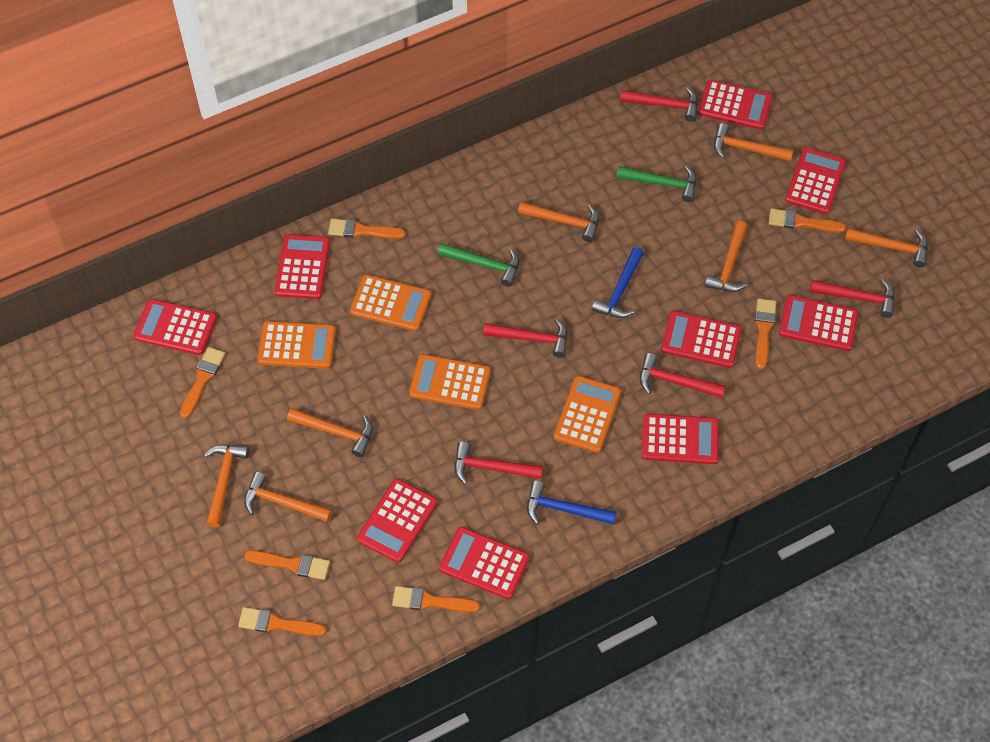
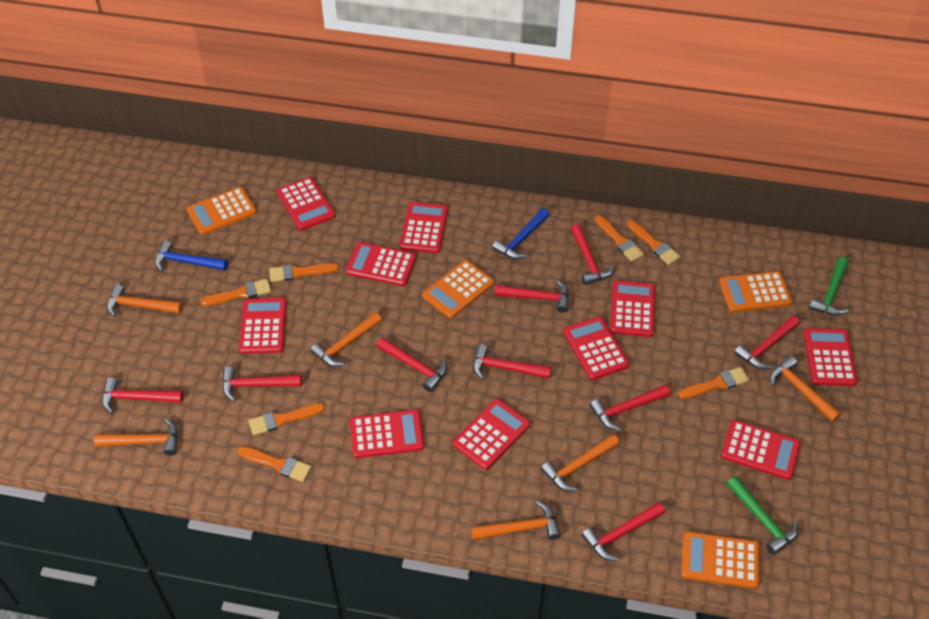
orange hammer: [204,445,249,527] [244,472,332,522] [287,408,373,457] [518,202,599,242] [705,221,748,292] [714,123,793,162] [845,228,928,268] = 7 -> [94,418,178,456] [107,284,183,317] [310,312,382,367] [471,501,561,540] [541,434,620,491] [770,356,841,422] = 6
red calculator: [133,299,217,355] [275,234,330,299] [357,478,437,563] [439,527,530,599] [642,414,719,464] [661,311,742,368] [698,80,773,130] [779,295,858,351] [785,147,846,214] = 9 -> [239,298,287,354] [277,177,335,231] [345,242,416,286] [350,409,424,458] [400,202,448,253] [453,399,530,470] [563,316,630,380] [610,280,655,337] [721,420,801,480] [803,328,858,386] = 10
red hammer: [455,442,543,484] [483,318,568,358] [620,87,698,122] [640,353,726,398] [810,279,895,318] = 5 -> [102,378,183,414] [222,366,302,402] [376,337,447,392] [473,344,551,380] [494,280,569,313] [571,224,615,285] [581,502,665,561] [590,385,670,431] [734,316,800,369] = 9

